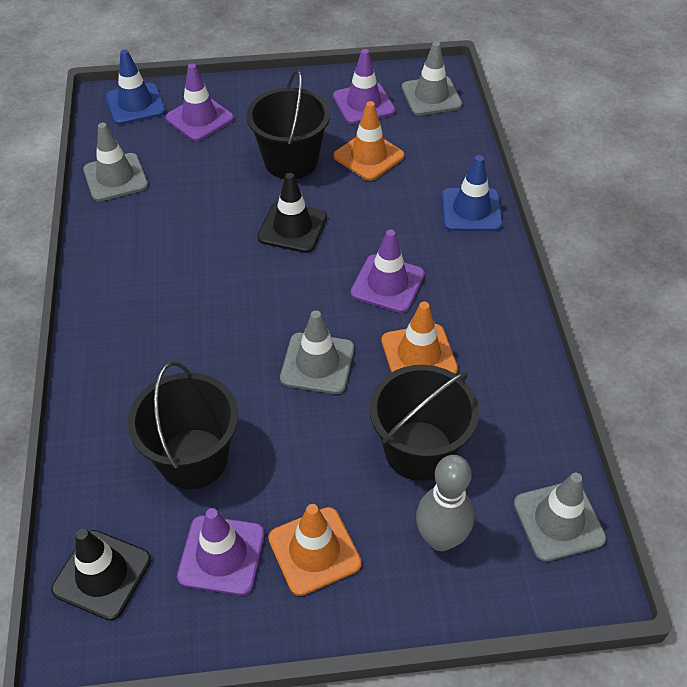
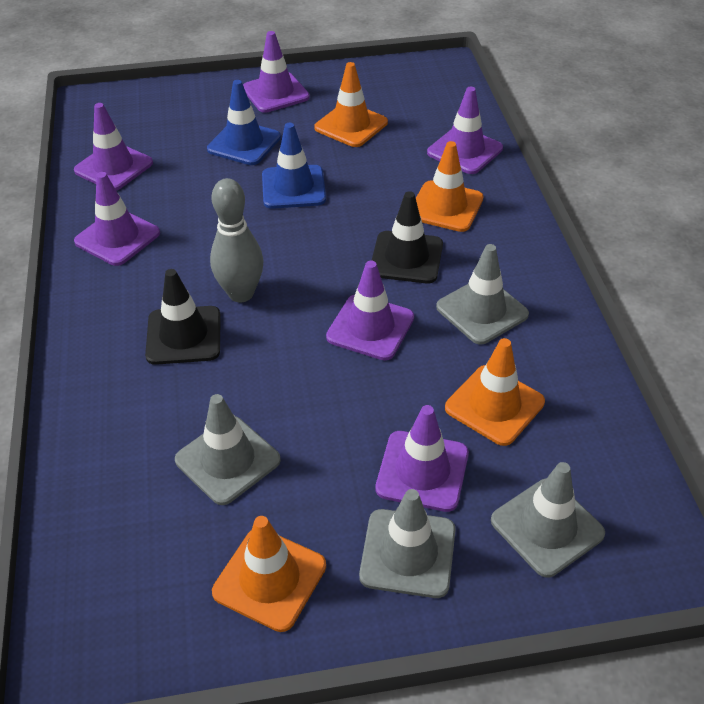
black bucket: [128,362,238,489] [246,69,330,179] [370,365,479,481] = 3 -> none = 0
orange traffic cone: [268,504,362,596] [334,101,404,181] [381,302,458,374] = 3 -> [212,516,326,632] [314,62,388,147] [416,141,484,232] [445,338,545,446] = 4
purple traffic cone: [165,64,234,141] [177,508,265,595] [333,49,395,124] [350,230,425,313] = 4 -> [74,103,153,190] [74,172,160,266] [243,31,310,113] [326,261,414,360] [375,405,469,512] [427,87,503,174] = 6

